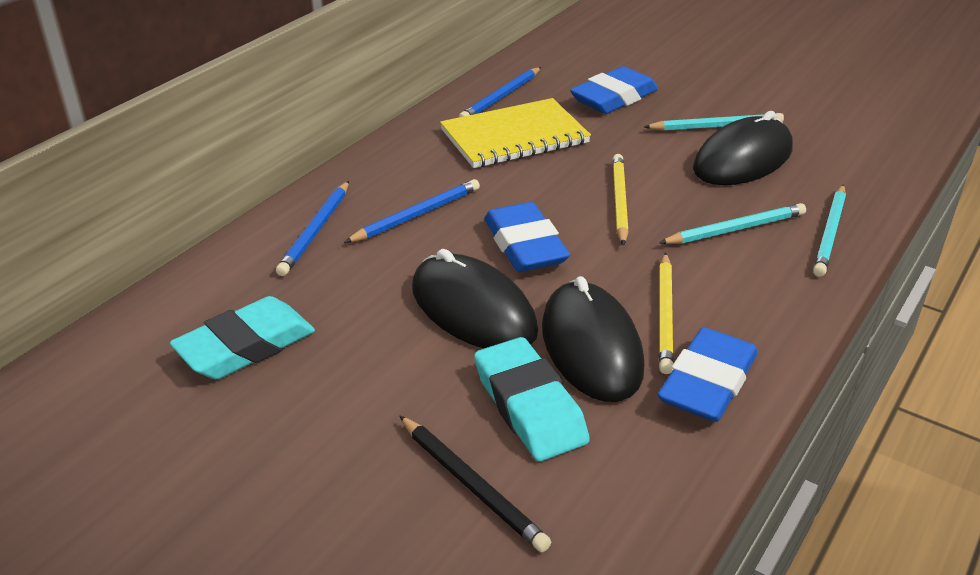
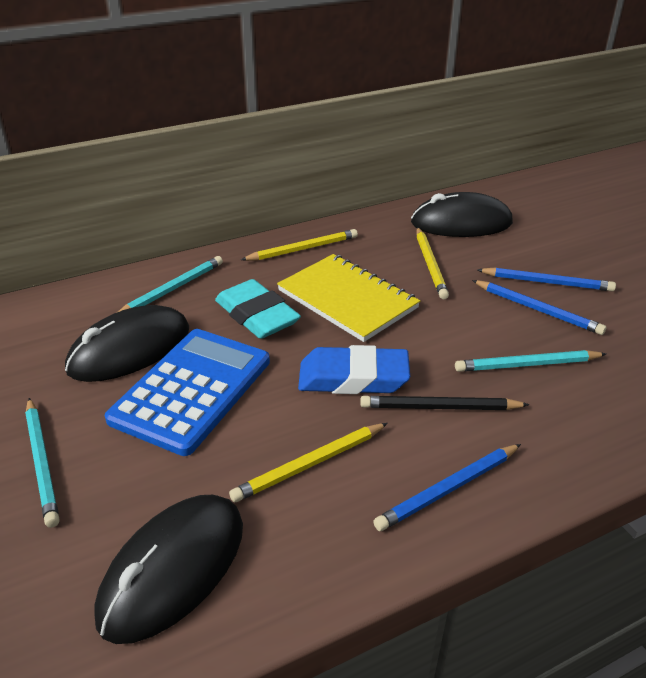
blue calculator: none = 0 -> [105,329,270,456] = 1
blue eraser: [484,202,570,272] [570,66,658,114] [658,327,758,422] = 3 -> [298,345,410,394] = 1
turquoise eraser: [170,296,315,379] [474,337,590,461] = 2 -> [215,279,301,339] = 1
yellow pencil: [612,154,629,246] [659,253,674,374] = 2 -> [229,423,388,502] [241,229,358,261] [417,227,449,299] = 3

